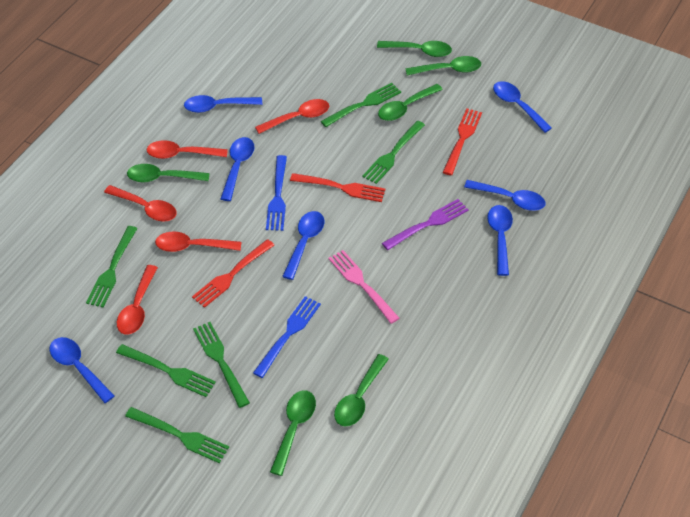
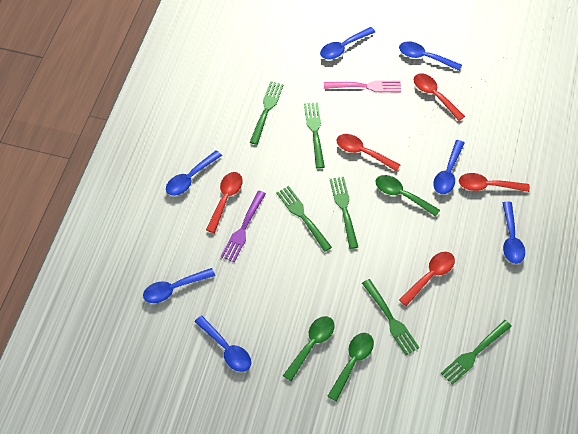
blue fork: [253,296,321,378] [266,155,287,231] = 2 -> none = 0
green spoon: [127,164,210,182] [270,390,316,476] [334,354,389,427] [377,41,452,57] [378,84,443,121] [405,56,481,76] = 6 -> [283,316,334,381] [327,333,374,401] [376,175,440,217] = 3
red fork: [192,239,274,308] [290,173,385,202] [443,109,482,176] = 3 -> none = 0

